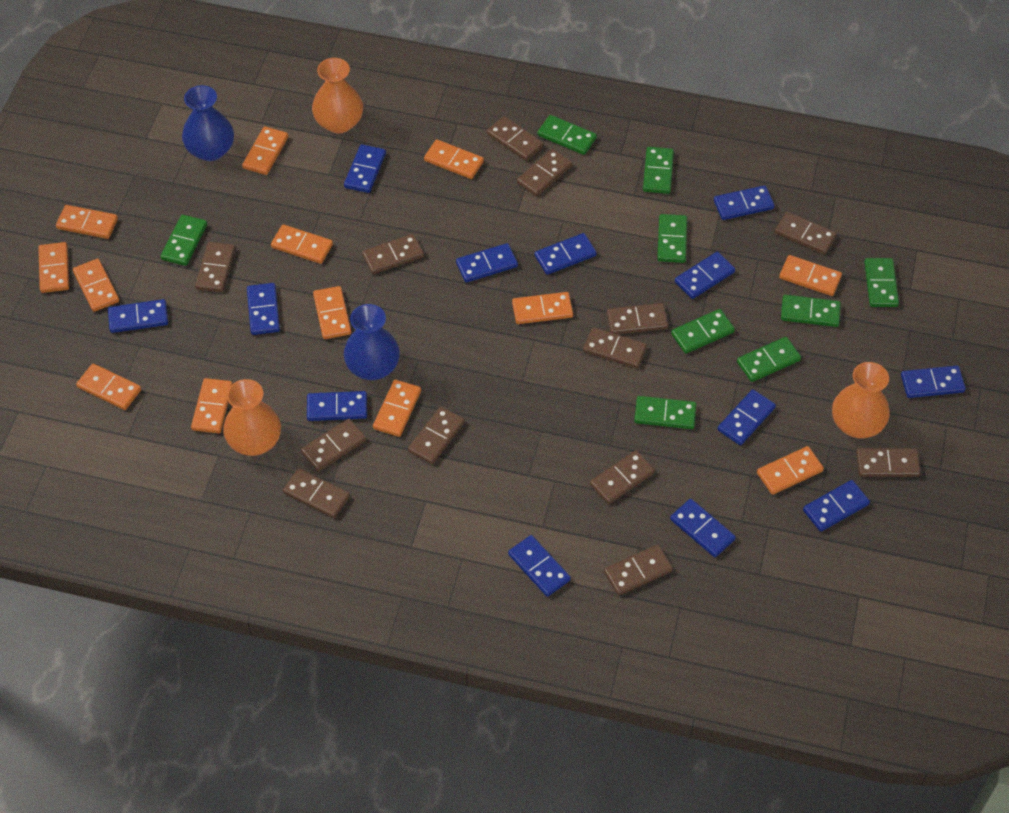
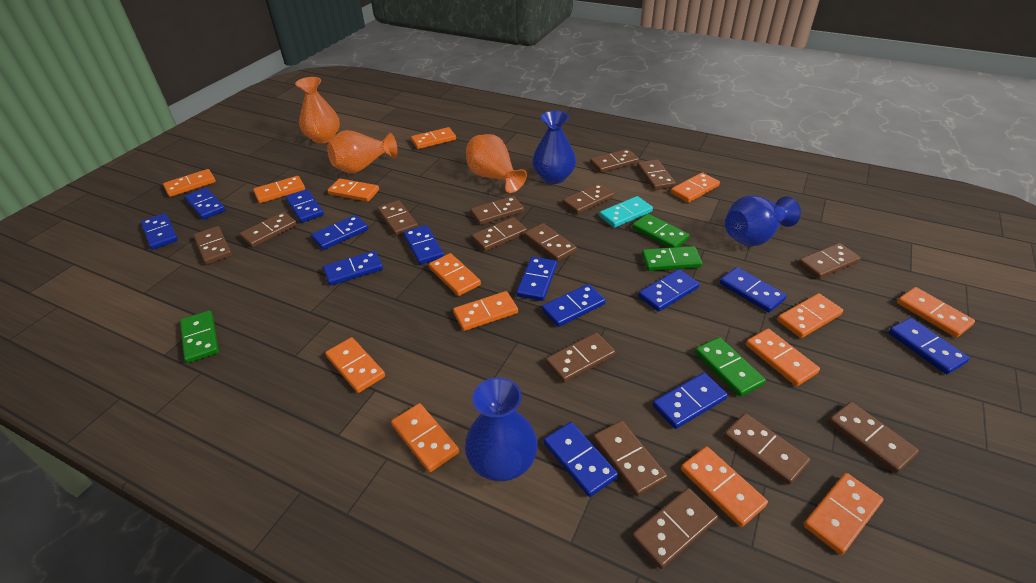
blue vase: [182,85,234,161] [344,304,400,380] = 2 -> [465,377,538,481] [532,110,576,184] [725,195,801,246] = 3
brown domino: [195,242,235,293] [283,468,350,518] [301,419,366,471] [362,234,424,274] [408,406,465,464] [487,116,544,161] [517,149,572,196] [583,327,647,369] [590,450,655,504] [604,545,673,596] [607,303,668,334] [775,212,837,255] [856,448,921,477] = 13 -> [193,226,232,265] [239,212,297,248] [377,200,418,236] [470,196,524,225] [471,217,527,251] [524,223,577,262] [546,333,615,383] [563,183,614,214] [590,149,639,173] [593,421,667,496] [632,488,718,569] [637,159,676,190] [724,413,811,485] [798,243,861,279] [829,402,919,473] = 15
green domino: [160,215,207,266] [537,115,597,155] [634,396,696,429] [643,147,674,194] [657,214,687,263] [671,309,735,354] [737,337,801,382] [781,295,841,327] [864,258,899,307] = 9 -> [180,310,219,363] [632,214,689,248] [642,246,702,271] [695,337,766,397] = 4
orange domino: [38,242,69,293] [56,205,118,239] [73,259,119,312] [76,364,141,410] [191,378,233,433] [242,126,288,175] [271,225,333,264] [313,286,351,339] [373,380,421,437] [424,139,484,179] [512,292,573,324] [757,446,824,495] [779,255,842,296] = 13 -> [163,169,216,197] [253,176,305,203] [325,337,385,393] [327,179,379,202] [391,403,459,472] [411,127,456,149] [429,253,481,296] [453,291,518,331] [671,172,720,203] [681,446,768,527] [746,329,820,386] [777,293,843,338] [804,473,883,555] [897,287,975,338] = 14
turquoise domino: none = 0 -> [599,196,653,228] = 1

